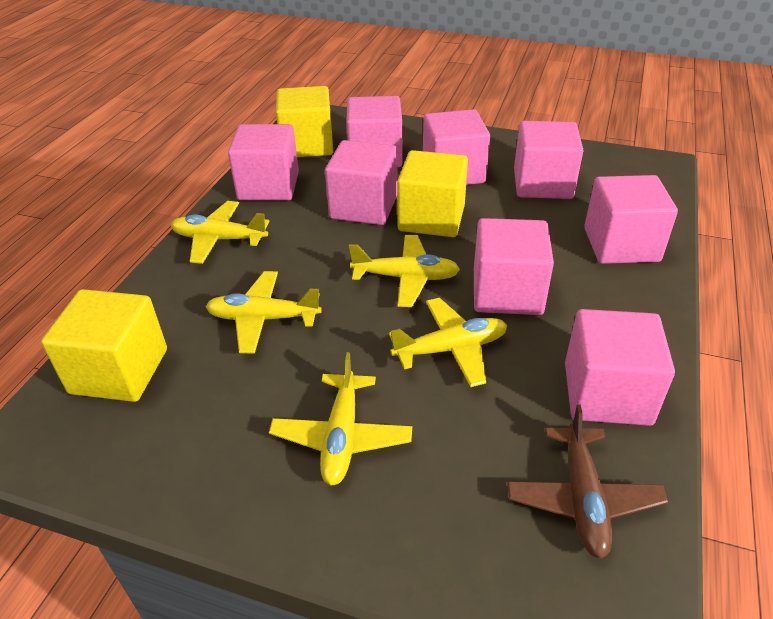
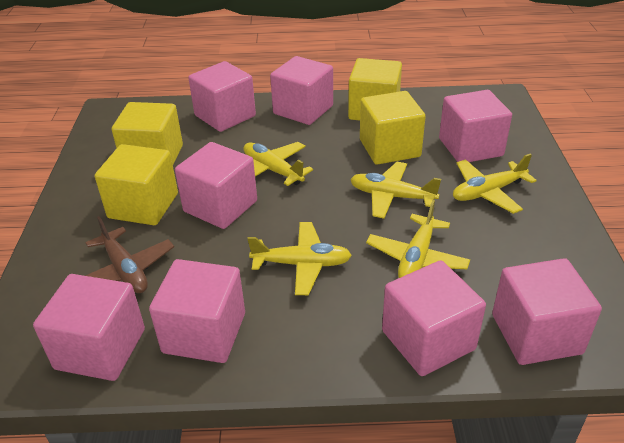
yellow cube: [41,289,167,402] [276,86,333,157] [397,150,468,237] = 3 -> [95,144,178,225] [112,102,183,164] [348,58,402,120] [360,91,426,165] = 4

